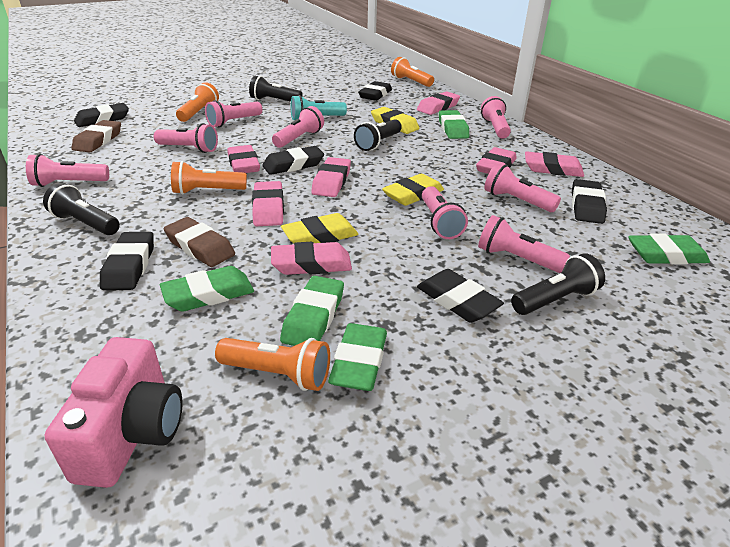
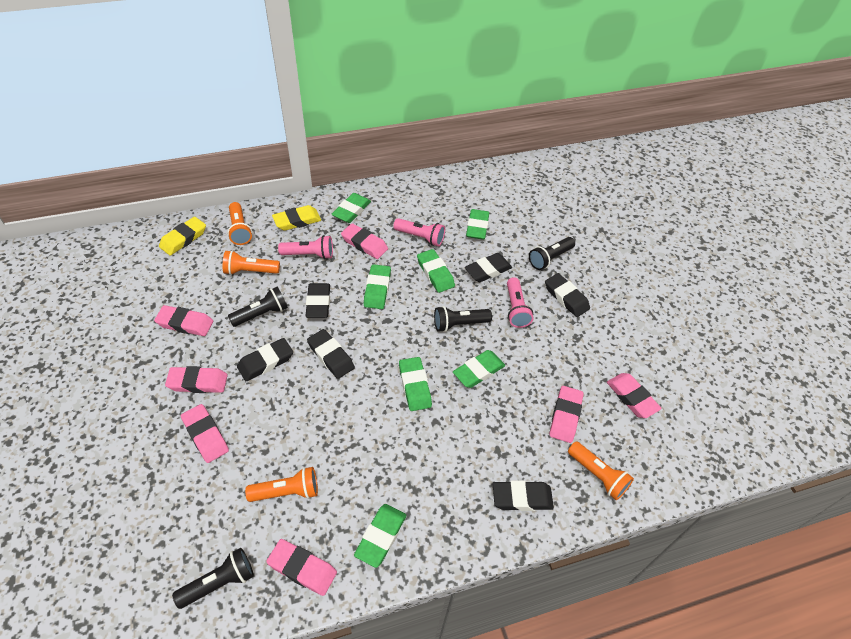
brown eraser: [71,120,121,152] [164,217,235,267] = 2 -> none = 0
green eraser: [160,266,254,312] [280,276,344,346] [328,323,387,391] [439,110,469,139] [628,233,710,265] = 5 -> [331,193,371,223] [354,504,406,568] [364,264,391,309] [399,357,432,411] [417,249,455,293] [453,350,505,388] [466,209,489,240] = 7
pink camera: [45,337,183,488] = 1 -> none = 0
pink flashlight: [26,154,109,187] [154,123,218,153] [205,100,262,127] [272,106,324,148] [422,186,468,239] [478,215,570,273] [481,96,511,138] [484,163,561,212] = 8 -> [278,235,333,259] [393,218,445,246] [507,277,533,328] = 3
turquoise flashlight: [291,95,347,120] = 1 -> none = 0
yellow eraser: [281,213,359,244] [371,107,420,134] [382,174,444,206] = 3 -> [159,217,206,256] [272,205,321,231] = 2

